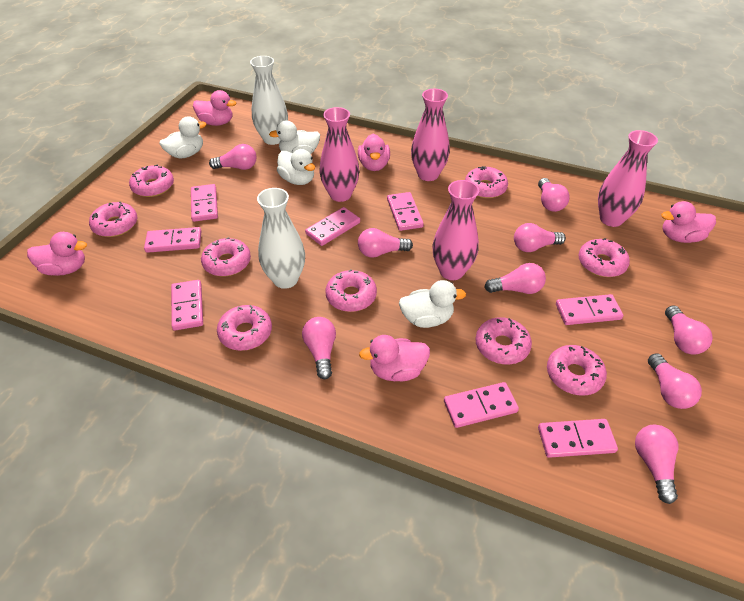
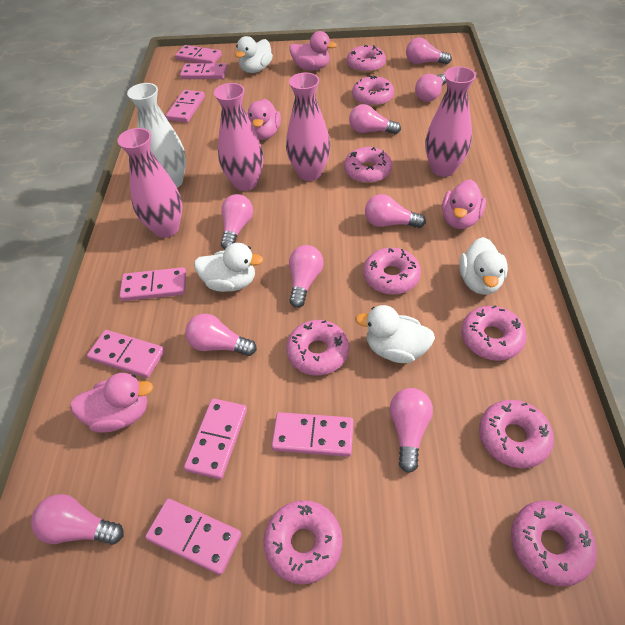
pink duck: [27,232,87,276] [193,90,236,126] [358,134,390,171] [359,335,430,381] [661,201,716,243] = 5 -> [70,373,153,433] [247,99,281,140] [290,31,337,71] [442,179,486,229] = 4
white vase: [250,56,288,145] [257,188,305,289] = 2 -> [127,83,186,188] = 1

